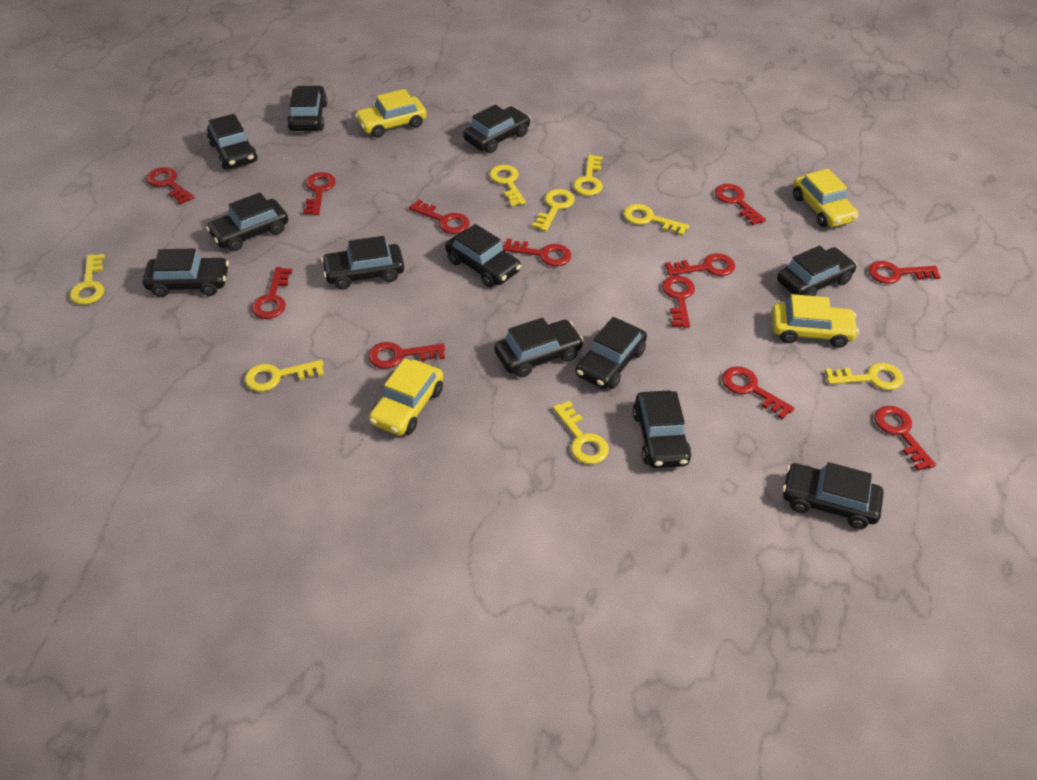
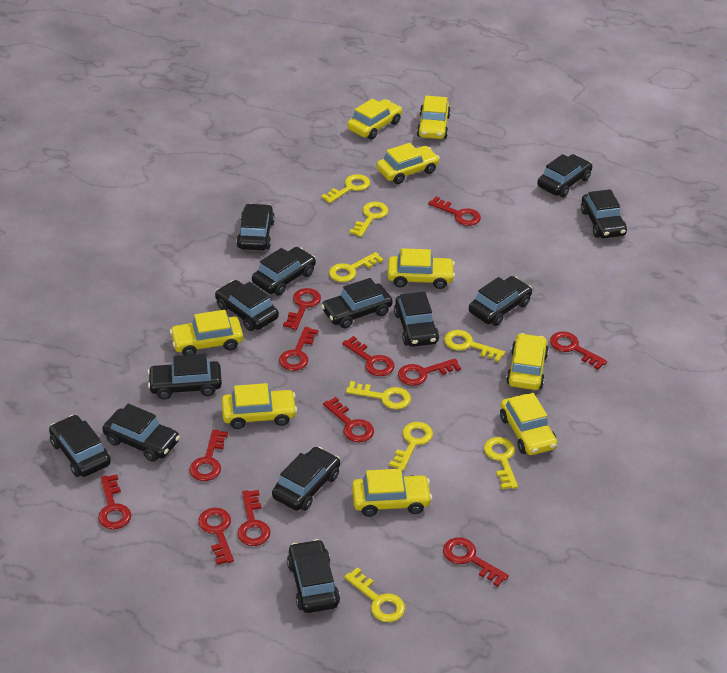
black car: [143,248,229,297] [206,192,288,251] [207,114,258,169] [287,85,328,131] [321,236,404,289] [445,224,521,287] [463,105,530,153] [495,318,584,378] [575,317,647,389] [633,391,692,468] [777,246,857,296] [782,462,883,529] = 12 -> [49,415,111,477] [102,404,180,462] [148,354,222,400] [215,280,279,331] [236,203,275,250] [252,247,316,296] [272,447,340,511] [287,539,340,613] [321,278,393,328] [394,292,439,347] [469,276,532,326] [537,154,592,197] [581,189,627,238] = 13
yellow car: [355,89,427,138] [369,358,443,436] [771,294,859,348] [793,169,859,227] = 4 -> [170,310,243,355] [222,383,297,429] [347,99,402,139] [352,469,432,517] [377,143,440,184] [388,248,455,289] [417,96,451,139] [500,393,557,455] [506,333,549,390] = 9

